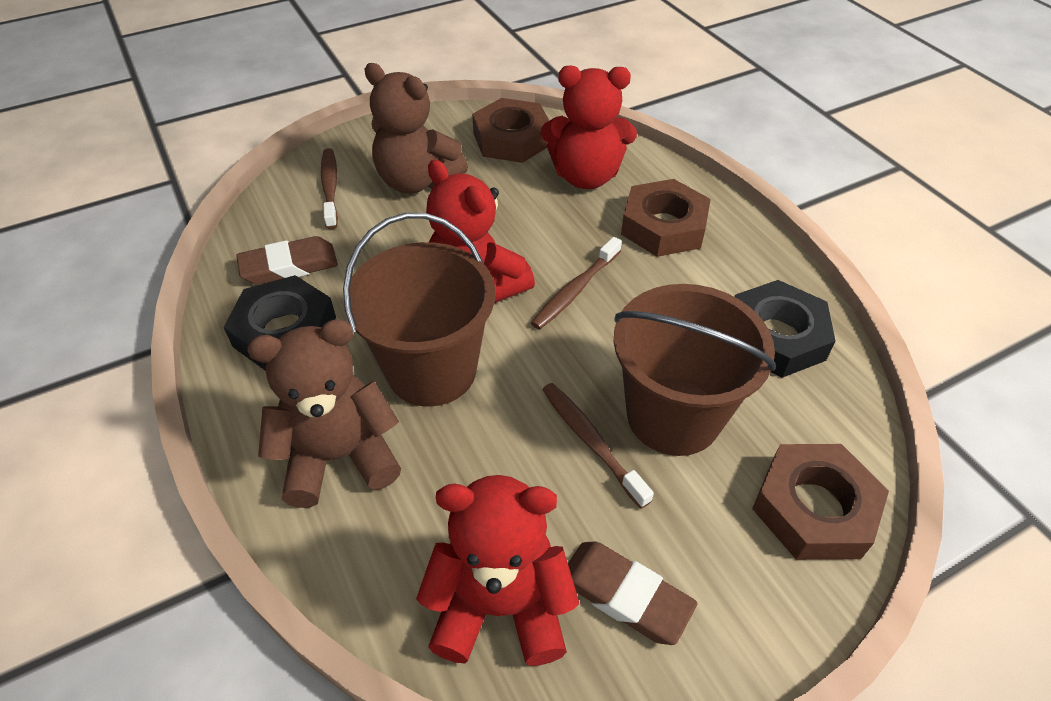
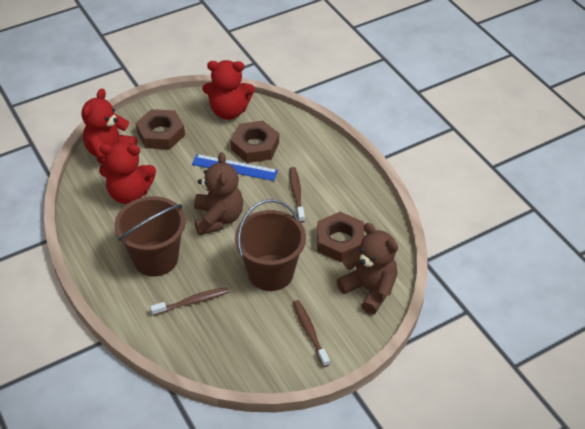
black nut: [224,275,336,371] [734,280,836,378] = 2 -> none = 0
blue ruler: none = 0 -> [192,154,278,181] = 1
brown eraser: [236,236,338,285] [568,542,698,645] = 2 -> none = 0

